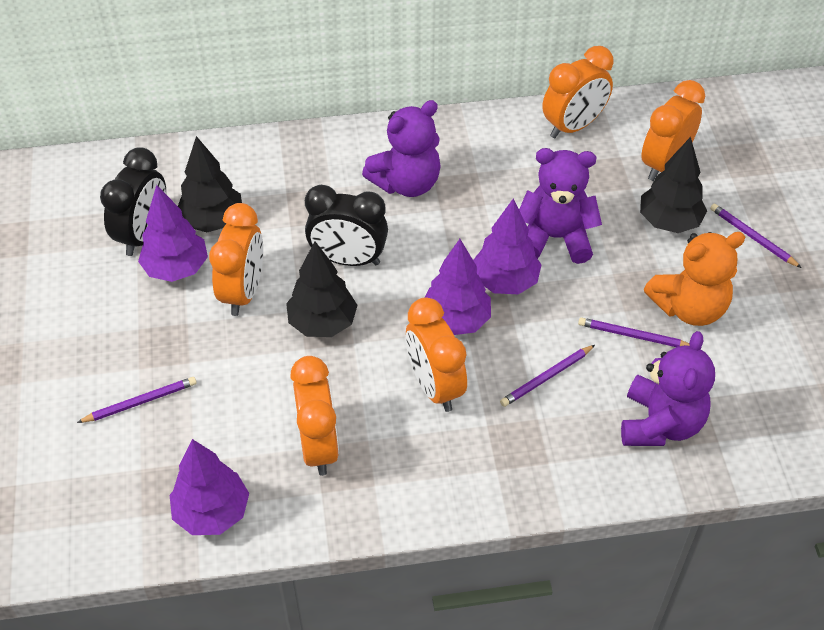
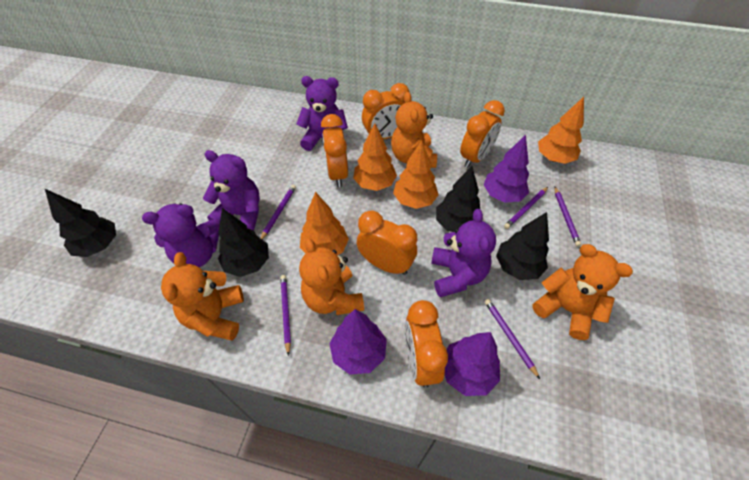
black clock: [100,147,166,256] [305,185,388,266] = 2 -> none = 0
black tree: [178,136,242,232] [286,242,358,337] [640,137,707,233] = 3 -> [45,189,116,257] [218,208,269,277] [436,166,480,232] [496,212,549,280] = 4
orange teddy bear: [644,232,745,326] = 1 -> [161,252,244,341] [299,238,364,315] [391,92,437,168] [532,244,633,340] = 4
orange tree: none = 0 -> [300,192,349,255] [353,123,397,191] [393,141,439,209] [538,97,584,164] = 4
purple pencil: [77,377,197,423] [500,345,595,407] [578,317,690,347] [710,204,802,268] = 4 -> [261,185,296,239] [280,275,291,356] [484,299,540,379] [504,187,548,229] [554,187,581,247] = 5
purple teddy bear: [362,100,441,197] [519,148,602,264] [621,331,715,446] = 3 -> [142,203,220,267] [203,150,260,231] [296,76,348,151] [431,209,496,297] = 4
purple tree: [138,185,208,282] [170,439,249,535] [425,239,491,335] [473,198,542,294] = 4 -> [329,309,387,374] [445,332,500,396] [483,135,529,203] = 3

